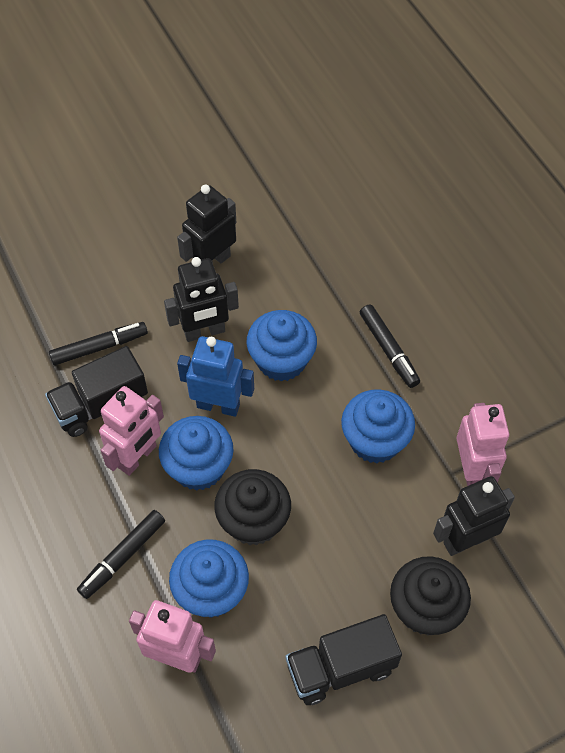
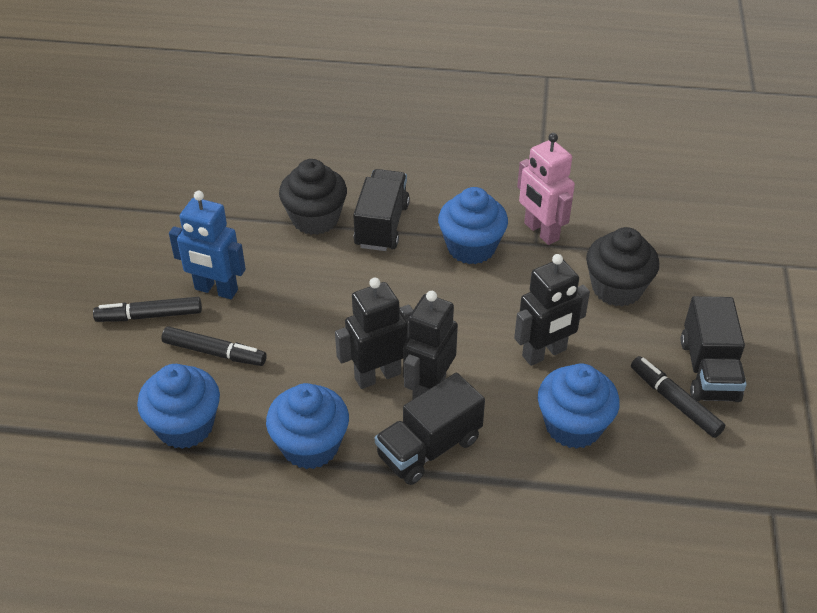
black truck: [45,346,148,437] [286,614,402,705] = 2 -> [353,169,410,251] [375,373,485,485] [681,296,747,402] = 3
pink robot: [99,386,164,476] [129,600,216,673] [457,403,509,486] = 3 -> [517,133,575,245] = 1

